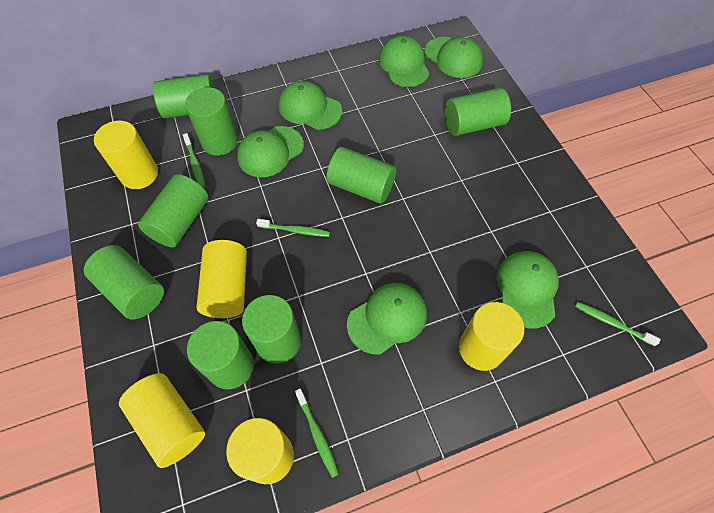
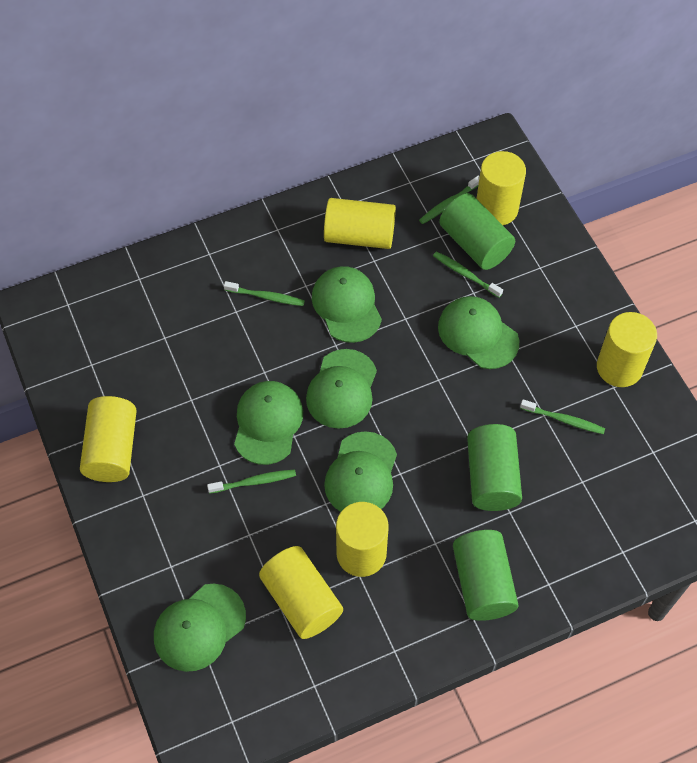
green cylinder: [84,245,164,319] [138,174,209,247] [153,74,214,119] [185,87,238,156] [187,321,254,389] [242,295,301,364] [327,147,396,204] [445,88,511,136] = 8 -> [439,193,515,270] [453,530,519,621] [467,424,522,511] = 3
green toothbrush: [183,133,205,188] [256,219,330,237] [295,389,339,478] [575,302,661,346] = 4 -> [207,469,296,494] [224,281,305,306] [419,176,480,224] [433,251,503,298] [520,399,605,434] = 5
yellow cylinder: [94,121,158,189] [119,373,205,468] [197,240,247,318] [226,418,294,484] [459,302,525,371] = 5 -> [80,396,137,482] [259,546,343,639] [324,198,396,249] [336,502,389,577] [476,151,526,225] [597,312,657,387] = 6

